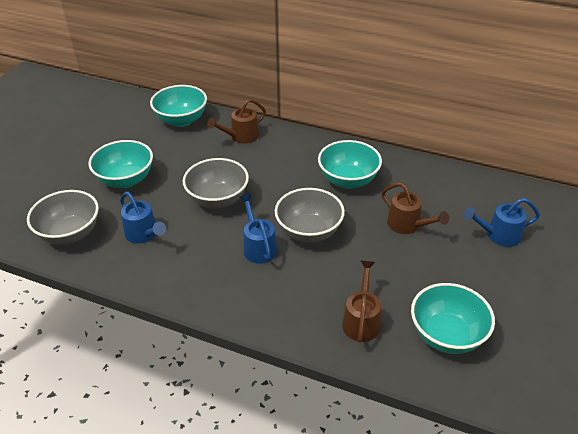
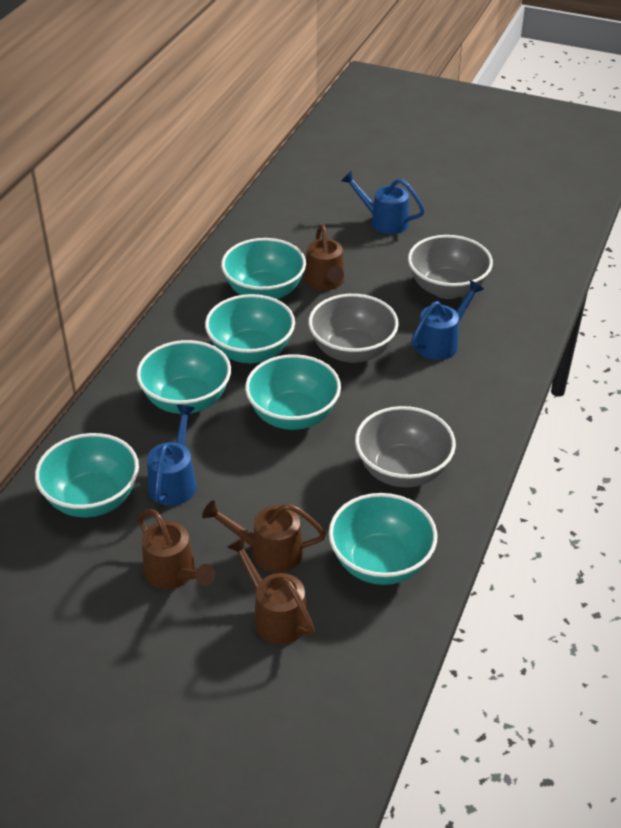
brown watering can: [207,99,266,144] [342,261,381,343] [382,183,449,234] = 3 -> [138,509,216,589] [202,500,326,572] [227,537,315,644] [305,224,344,290] = 4
turquoise bowl: [88,140,153,188] [150,85,207,127] [318,140,382,189] [411,283,495,354] = 4 -> [35,433,139,517] [136,340,231,414] [205,294,295,364] [221,238,306,299] [245,354,341,430] [329,493,437,585] = 6

